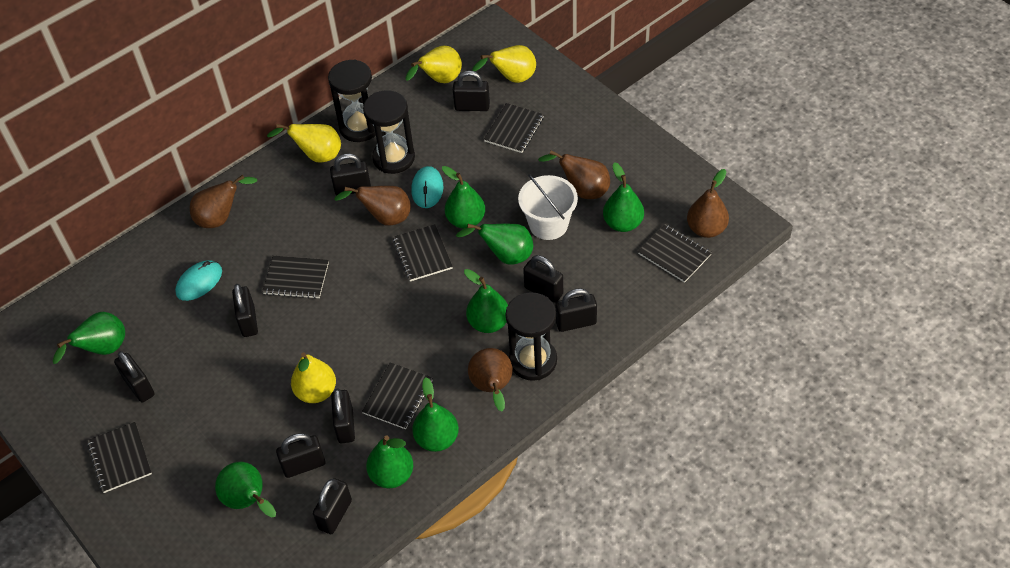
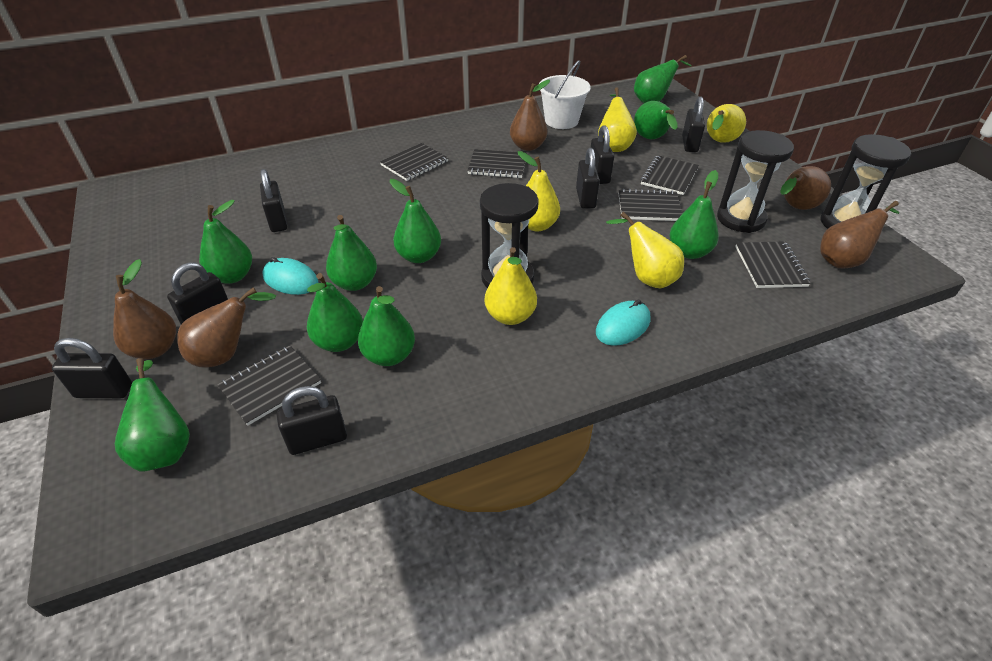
black padlock: [114,351,155,403] [232,284,258,337] [276,433,326,478] [313,478,352,534] [330,154,371,196] [331,388,355,443] [453,71,490,111] [523,255,563,303] [555,288,597,332] = 9 -> [52,338,132,398] [167,262,228,324] [260,169,287,232] [277,386,347,455] [576,148,600,209] [591,125,614,184] [682,97,705,152] = 7
green pear: [53,312,125,364] [215,462,276,518] [366,436,413,488] [412,377,459,452] [442,166,485,229] [456,224,533,265] [464,269,508,333] [603,162,644,232] = 8 -> [115,358,190,472] [199,200,252,284] [307,273,363,352] [326,215,377,291] [358,286,415,366] [390,179,441,263] [634,55,692,103] [634,101,677,139] [670,170,719,259] = 9
yellow pear: [267,124,341,163] [291,352,336,403] [405,46,462,83] [472,45,536,83] = 4 -> [485,247,537,325] [518,151,560,232] [598,88,637,152] [606,212,684,288] [707,104,746,143] = 5

